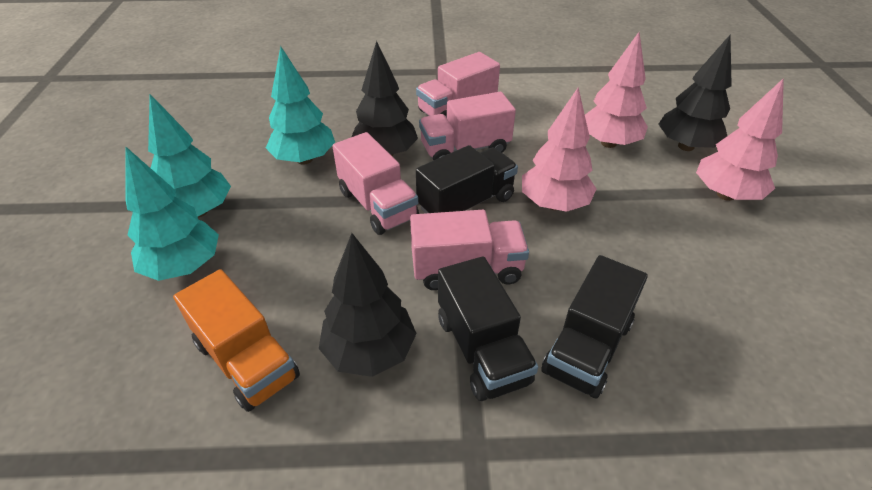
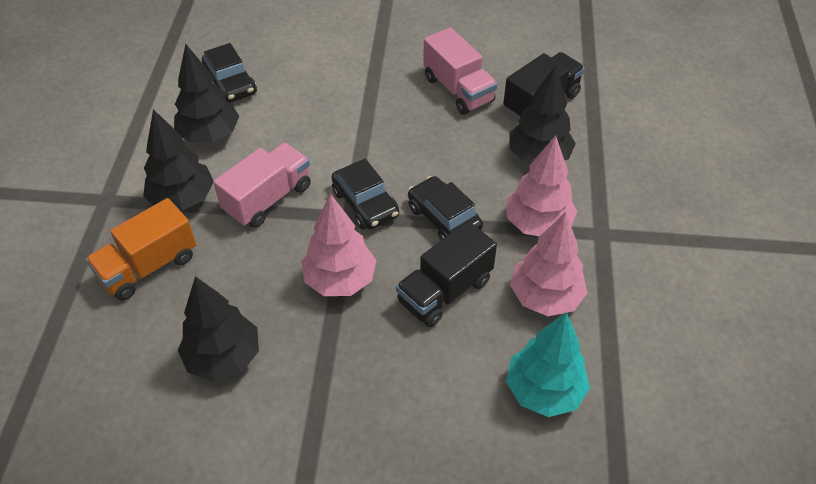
black car: none = 0 -> [202,43,257,103] [332,159,399,230] [408,176,483,240] = 3
black tree: [319,233,417,377] [352,41,418,156] [658,35,732,151] = 3 -> [143,109,213,211] [174,44,239,143] [178,276,259,381] [509,66,576,164] = 4
black truck: [416,145,518,213] [438,256,538,401] [541,255,648,398] = 3 -> [396,221,497,327] [503,52,585,120] = 2
pink truck: [333,132,419,235] [410,210,529,290] [416,52,500,118] [419,92,516,161] = 4 -> [213,143,311,228] [423,27,497,115] = 2
turquoise tree: [125,147,219,281] [148,94,231,217] [266,46,335,165] = 3 -> [506,312,590,417] = 1

